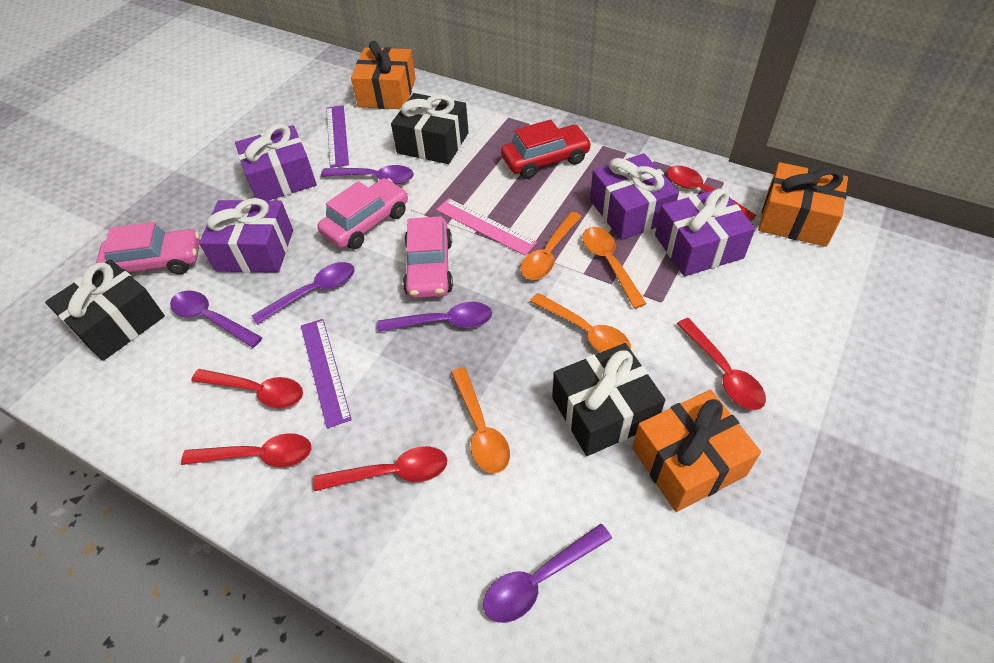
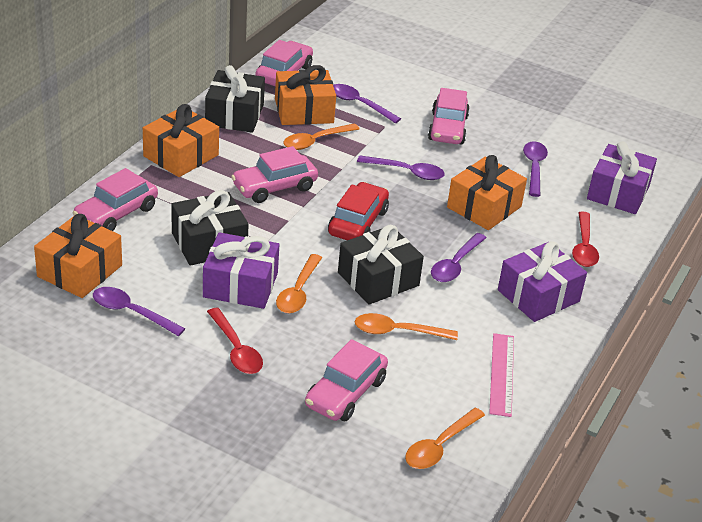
orange gift: [351,41,416,109] [632,390,761,512] [758,162,848,247] = 3 -> [34,214,122,298] [143,104,219,177] [275,65,336,125] [447,155,527,230] = 4
pink car: [95,222,200,275] [317,178,408,249] [403,216,453,298] = 3 -> [73,168,158,231] [231,146,318,203] [255,40,313,86] [305,339,388,421] [428,88,470,144] = 5
purple gift: [199,198,293,273] [235,124,317,201] [590,153,679,240] [655,188,755,276] = 4 -> [203,232,279,309] [498,241,587,322] [587,141,657,214] = 3
purple ruler: [301,319,352,428] [326,105,349,168] = 2 -> none = 0
red spoon: [181,433,311,467] [191,369,303,408] [313,446,447,491] [667,166,757,222] [677,318,766,410] = 5 -> [207,308,263,374] [572,212,599,267] = 2

